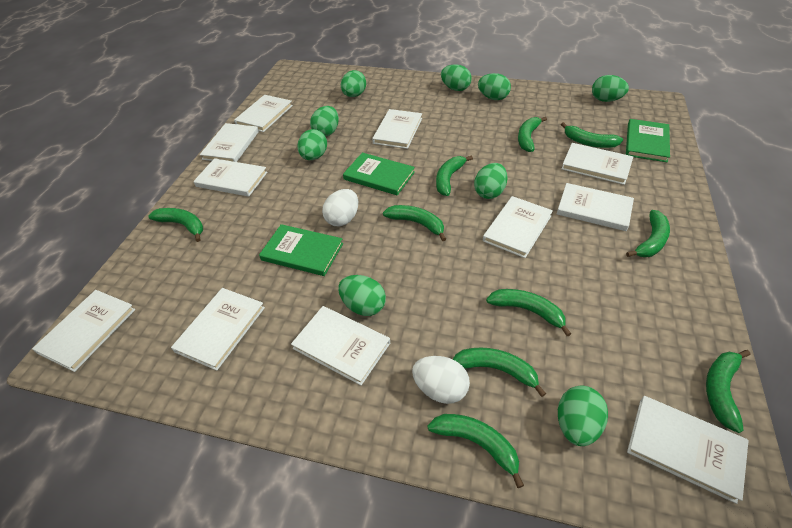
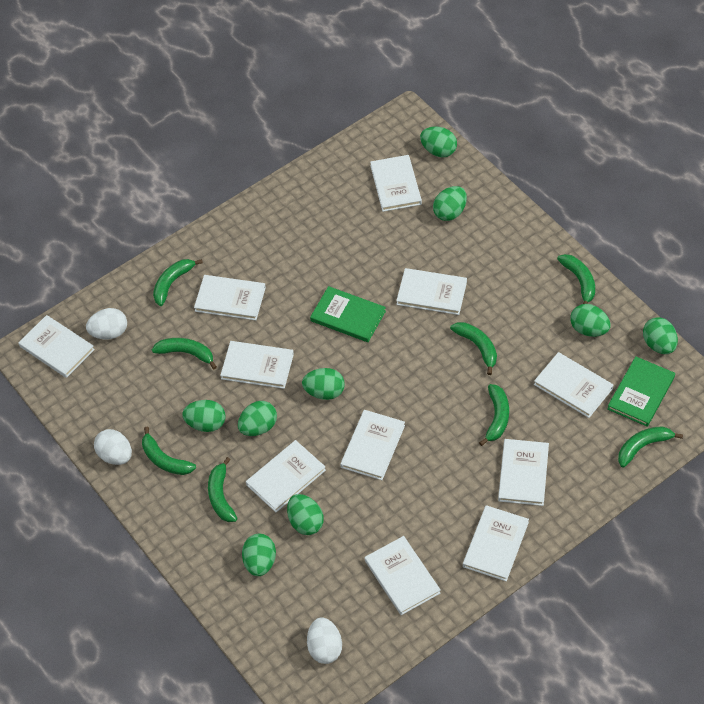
green banana: [148,208,203,242] [383,205,446,241] [427,414,524,488] [436,155,473,196] [453,347,546,397] [486,289,571,336] [518,117,547,152] [561,122,623,148] [626,210,670,257] [706,350,751,433] = 10 -> [142,427,196,475] [152,338,217,369] [153,259,203,306] [208,457,237,522] [450,322,497,375] [479,384,509,446] [557,254,595,304] [618,426,683,467] = 8
green book: [259,224,343,276] [343,153,415,195] [626,119,670,162] = 3 -> [310,286,386,342] [607,356,675,426] = 2
white egg: [322,189,358,226] [412,356,470,404] = 2 -> [86,308,127,340] [94,429,132,465] [307,617,342,664] = 3

